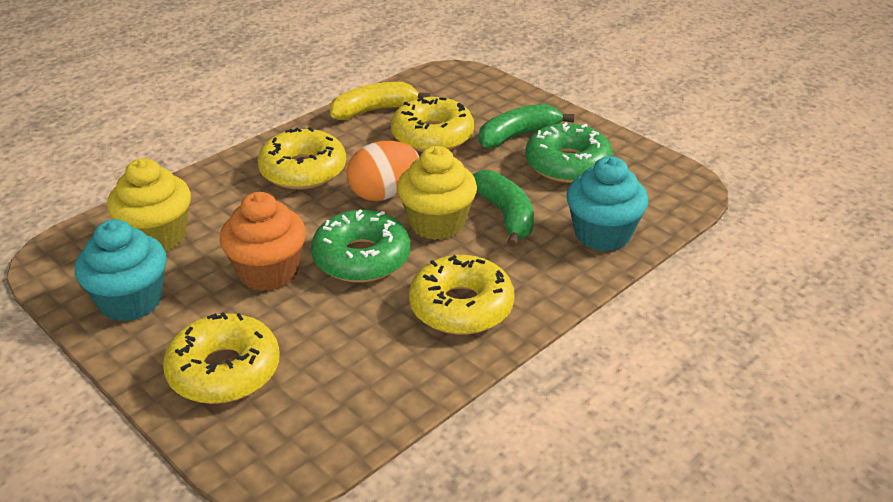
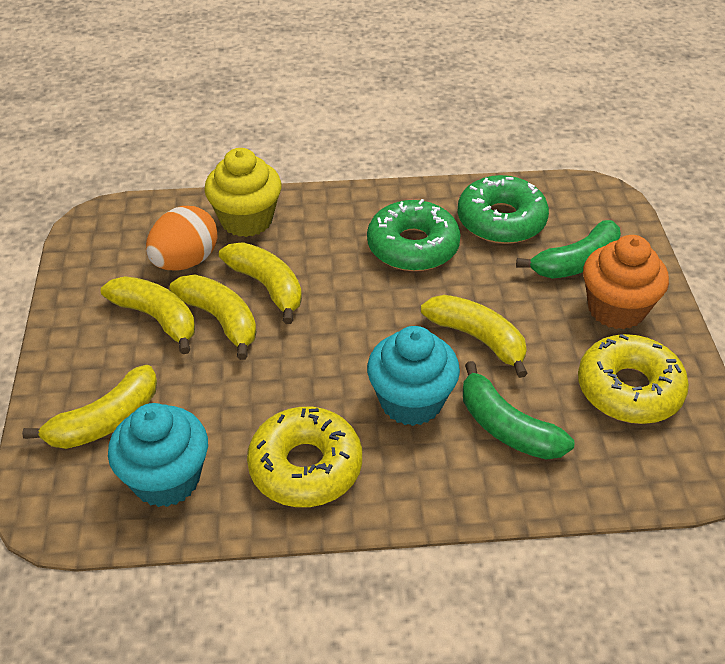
yellow banana: [329,82,430,120] = 1 -> [22,365,157,449] [101,276,195,354] [170,275,257,360] [219,242,302,324] [421,295,528,378] = 5
yellow cupcake: [107,158,191,251] [397,146,477,240] = 2 -> [204,148,281,237] = 1
yellow donut: [163,312,280,404] [257,127,346,190] [391,97,474,152] [409,255,515,335] = 4 -> [247,407,362,507] [578,334,689,424] = 2

